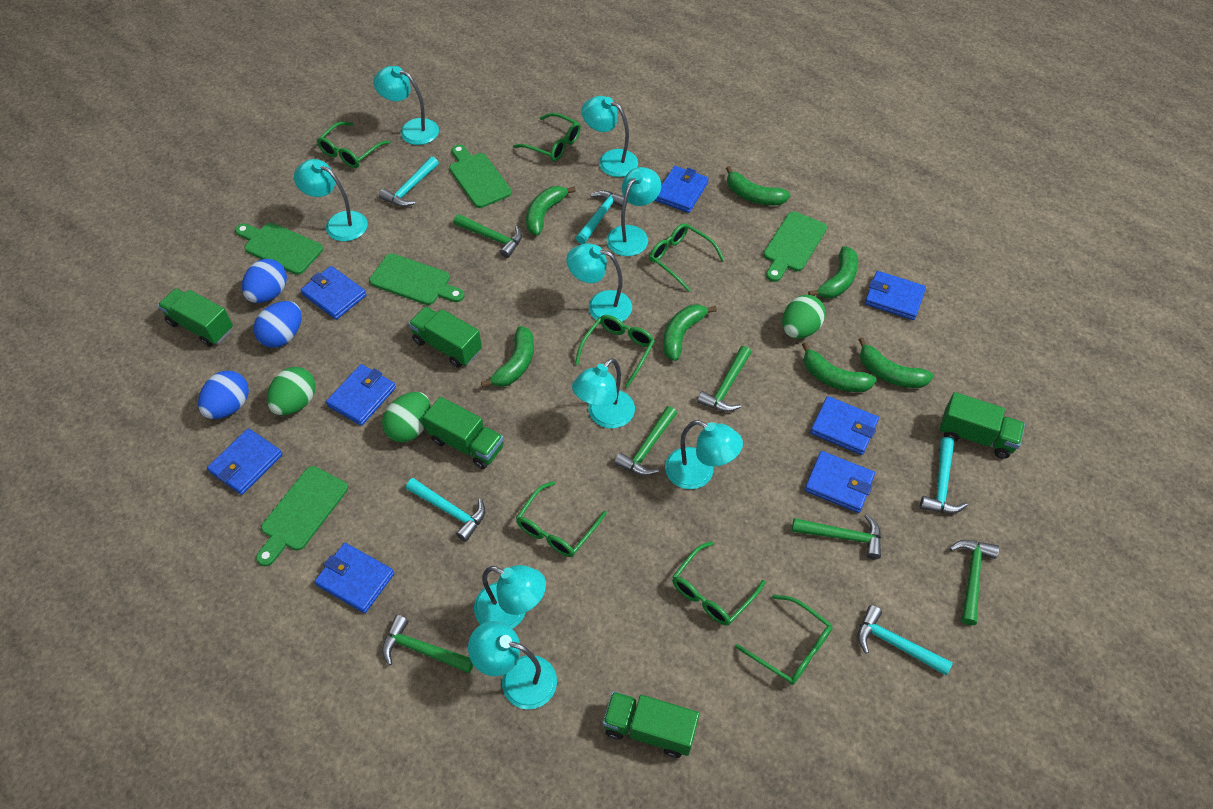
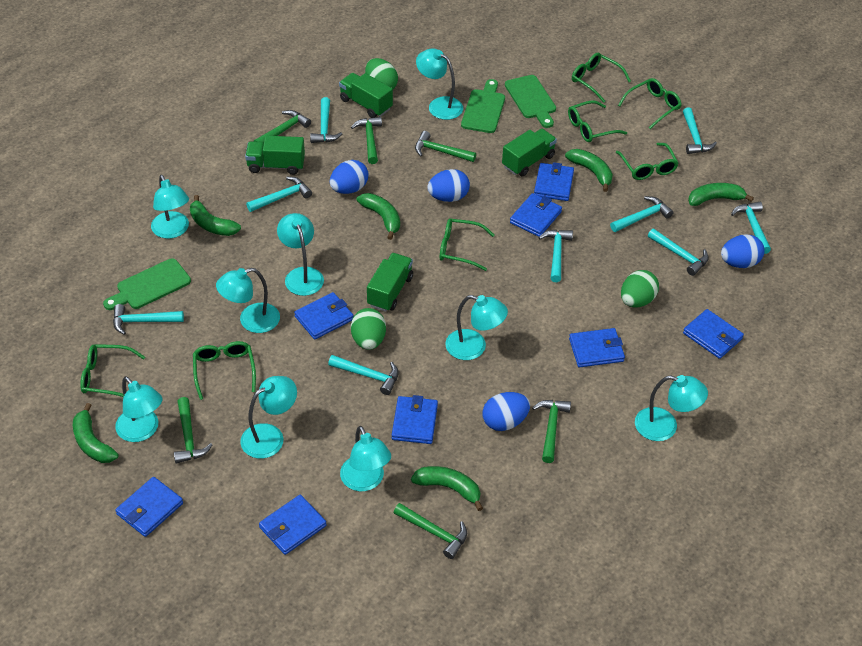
blue egg: [198,371,249,419] [242,259,287,303] [253,301,302,348] = 3 -> [330,160,368,194] [427,169,470,202] [483,392,530,431] [721,234,764,268] = 4
green banana: [481,326,534,388] [526,186,576,235] [663,304,717,361] [726,166,790,205] [802,342,877,392] [808,246,858,298] [859,337,934,388] = 7 -> [73,403,118,463] [190,195,241,236] [357,193,400,240] [411,466,483,511] [565,149,613,192] [688,183,754,206] = 6
green cutting board: [235,223,323,275] [256,466,348,566] [369,253,464,305] [449,144,512,208] [763,211,827,282] = 5 -> [103,258,191,310] [461,79,505,133] [505,75,556,128] = 3
green truck: [158,288,233,347] [409,306,482,368] [423,397,504,469] [603,691,700,758] [940,392,1025,459] = 5 -> [245,136,305,175] [339,73,393,118] [367,253,413,312] [502,129,557,176] = 4
turquoise hammer: [379,156,439,207] [406,478,485,542] [576,190,624,244] [858,605,953,675] [920,437,968,514] = 5 -> [113,304,184,335] [246,177,312,212] [310,97,342,143] [328,355,399,395] [538,230,573,282] [610,196,673,232] [648,229,709,276] [683,107,717,154] [731,202,771,254] = 9

